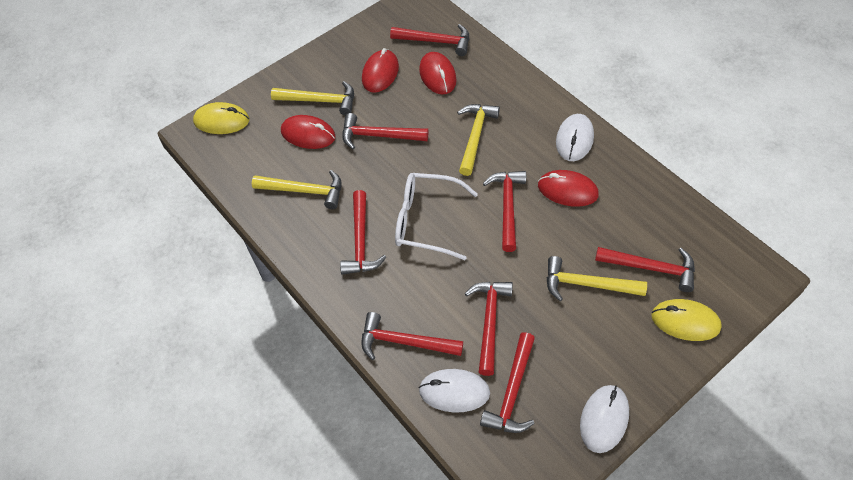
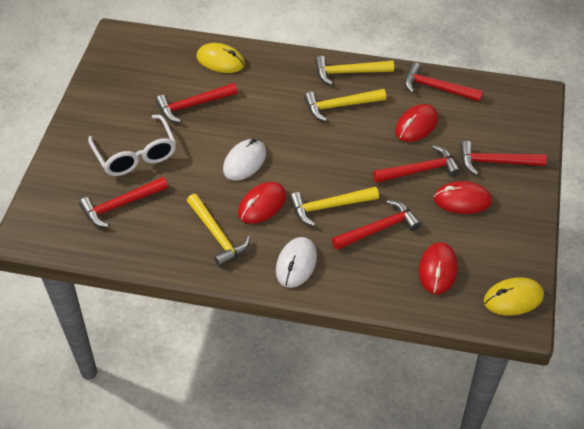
red hammer: [340,190,386,275] [342,113,428,149] [361,312,463,360] [390,24,469,56] [465,282,513,376] [480,332,535,433] [483,171,526,252] [595,247,695,292] = 8 -> [79,177,168,227] [155,83,237,123] [332,200,421,250] [373,145,461,183] [404,63,483,102] [460,141,547,175] = 6
white mouse: [419,369,490,412] [556,114,594,161] [580,385,629,453] = 3 -> [223,138,267,181] [276,237,317,288] = 2

